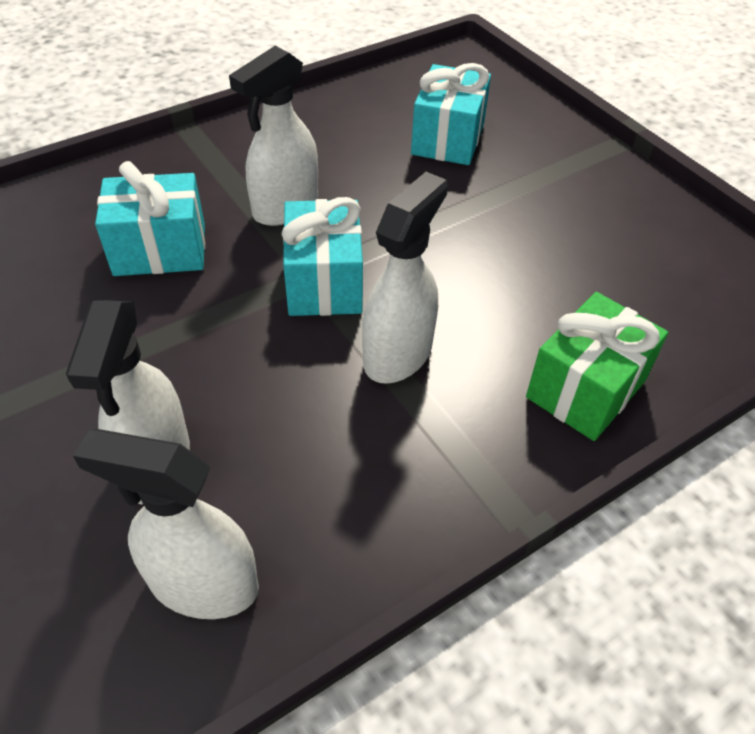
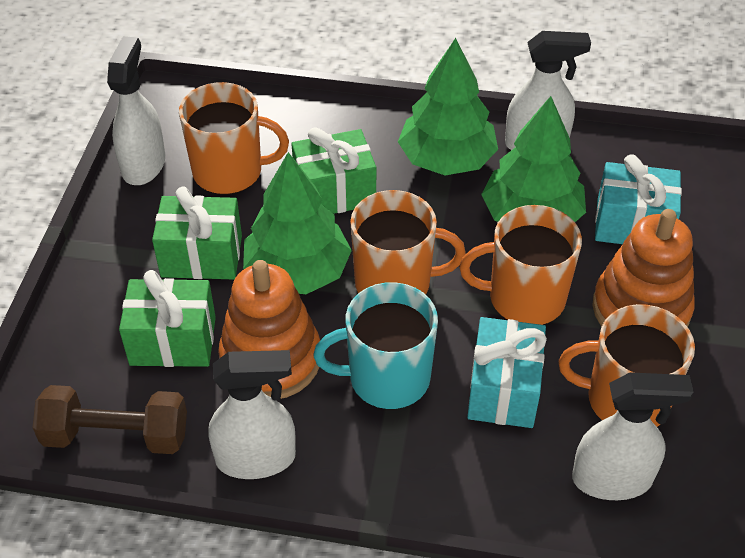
brown dumbbell: none = 0 -> [32,385,187,454] = 1
green gift: [526,292,668,441] = 1 -> [119,270,216,367] [152,186,242,280] [291,127,376,214] = 3
green tree: none = 0 -> [243,152,352,294] [398,38,498,175] [481,96,586,222] = 3
orange mug: none = 0 -> [179,82,289,195] [350,190,466,295] [460,205,582,325] [559,304,695,427] = 4
orange stacking toy: none = 0 -> [218,260,320,399] [592,209,695,327] = 2
turquoise gift: [95,161,205,276] [282,197,363,316] [411,63,491,165] = 3 -> [467,317,547,428] [595,154,682,244] = 2
turquoise mug: none = 0 -> [313,282,438,409] = 1

